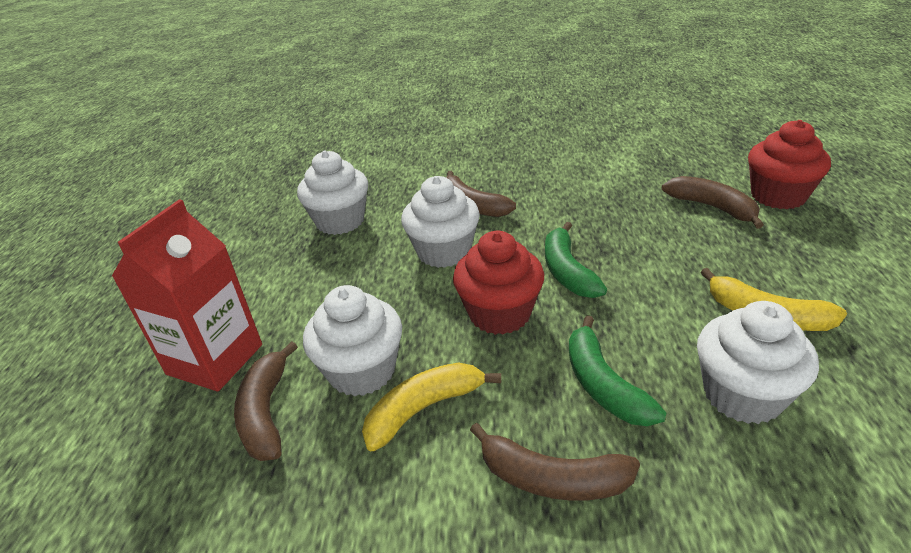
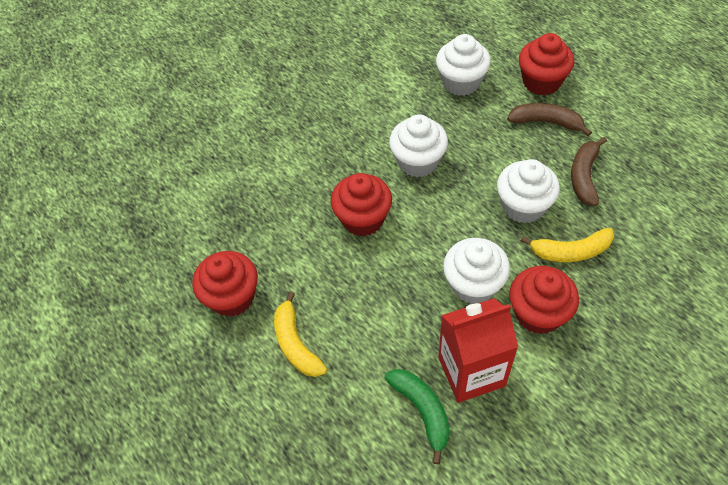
brown banana: [234,341,298,461] [446,171,516,217] [470,423,640,501] [662,176,764,229] = 4 -> [507,103,592,136] [571,137,607,206] = 2
green banana: [545,222,607,298] [569,315,666,426] = 2 -> [384,369,450,464] = 1
red cupcake: [453,231,544,335] [748,120,831,209] = 2 -> [192,251,258,317] [331,173,392,236] [509,266,579,334] [519,33,575,95] = 4

